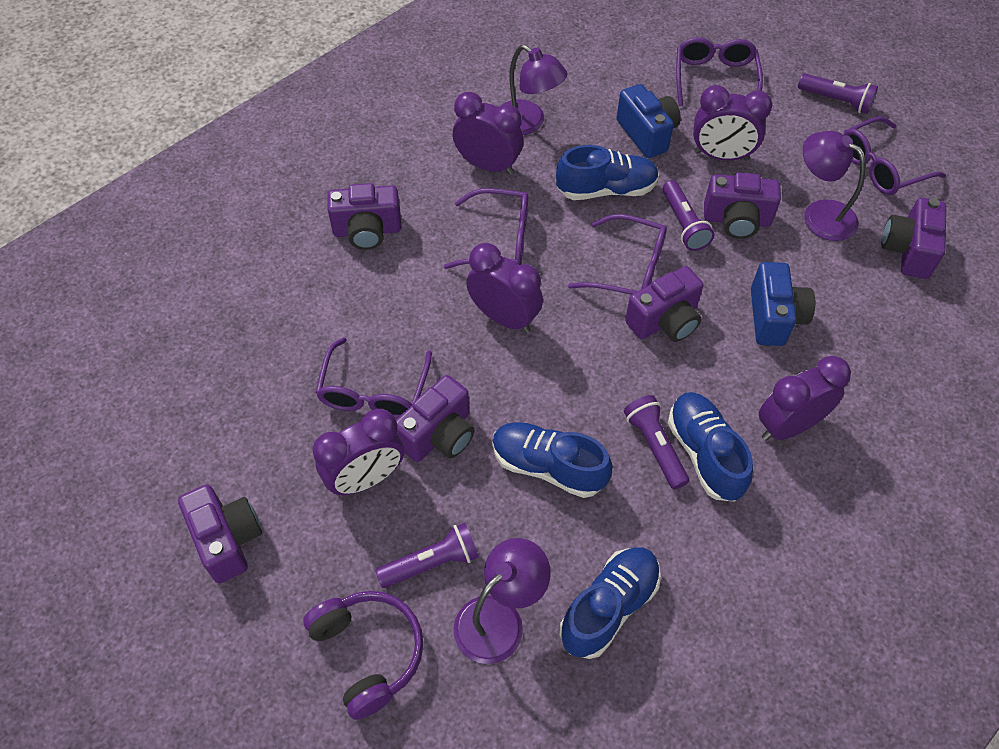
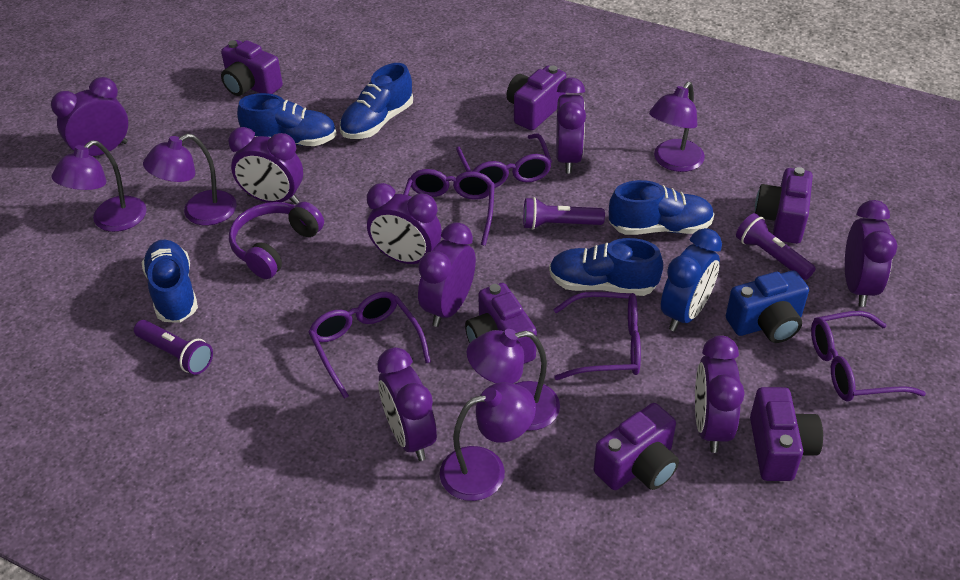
blue camera: [616,84,681,158] [751,262,815,346] = 2 -> [726,270,809,343] = 1
blue clock: none = 0 -> [661,228,722,331] = 1
blue shoe: [492,422,613,498] [556,145,659,200] [560,547,661,659] [668,392,753,501] = 4 -> [142,239,198,323] [237,93,337,146] [340,63,413,139] [549,238,663,296] [609,180,714,235] = 5
purple clock: [313,409,404,495] [453,92,523,175] [466,243,543,333] [693,85,772,161] [759,356,851,441] = 5 -> [51,77,128,156] [228,127,303,204] [367,183,442,264] [377,347,437,461] [418,222,476,327] [556,77,586,174] [695,335,745,453] [845,200,897,307] = 8
purple flashlight: [375,523,479,588] [624,395,689,489] [662,180,714,251] [798,73,878,114] = 4 -> [134,320,213,375] [523,197,605,230] [736,213,816,280] = 3
purple lamp: [453,538,551,664] [502,45,567,135] [803,131,866,241] = 3 -> [51,140,147,232] [143,134,237,225] [440,382,536,501] [467,329,560,431] [649,82,705,172] = 5

